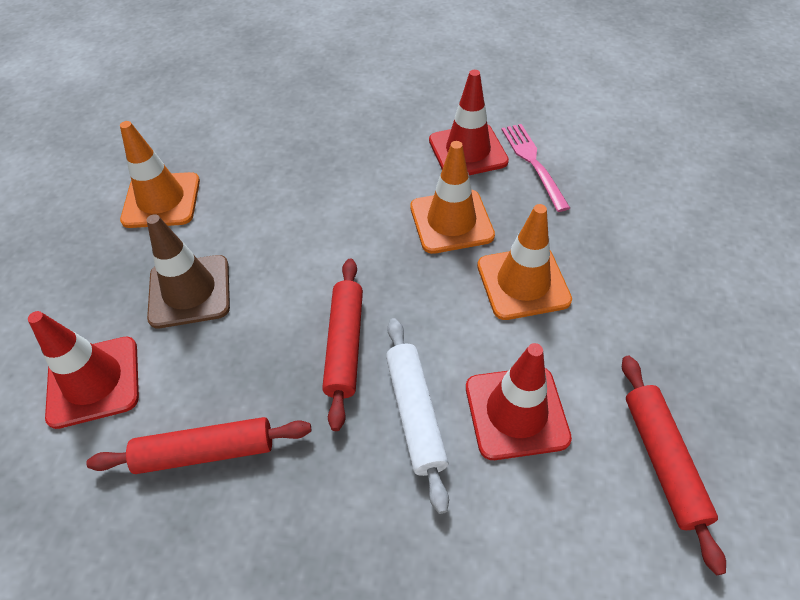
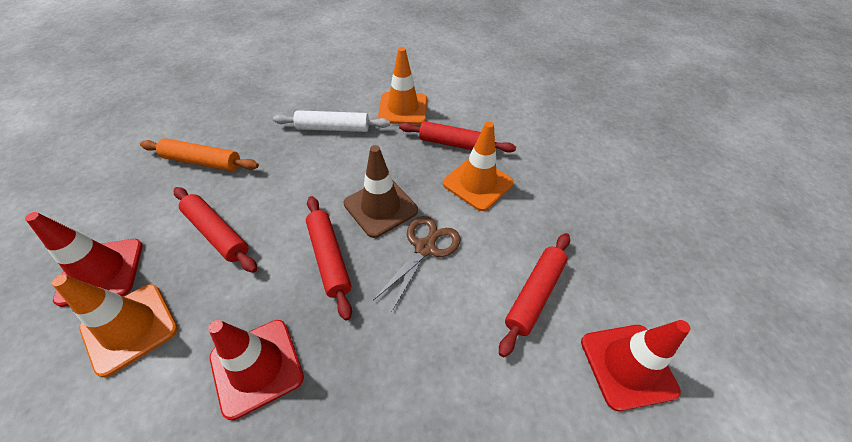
brown scissors: none = 0 -> [373,216,461,311] = 1
orange rolling pin: none = 0 -> [140,138,259,171] = 1
pink fork: [501,124,570,212] = 1 -> none = 0
red rolling pin: [86,417,312,474] [322,259,363,431] [622,356,726,575] = 3 -> [174,187,257,273] [306,196,352,321] [399,121,516,153] [499,233,570,357] = 4

